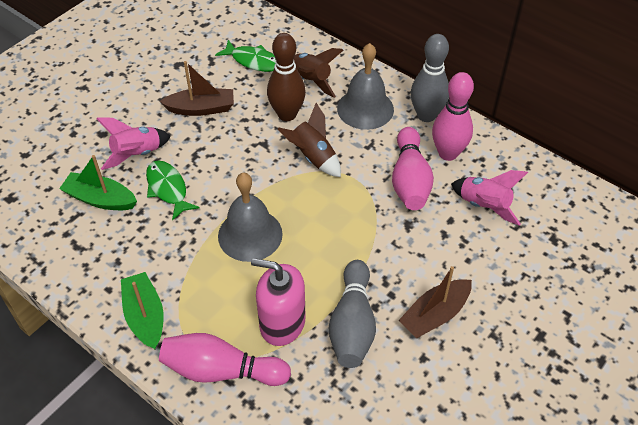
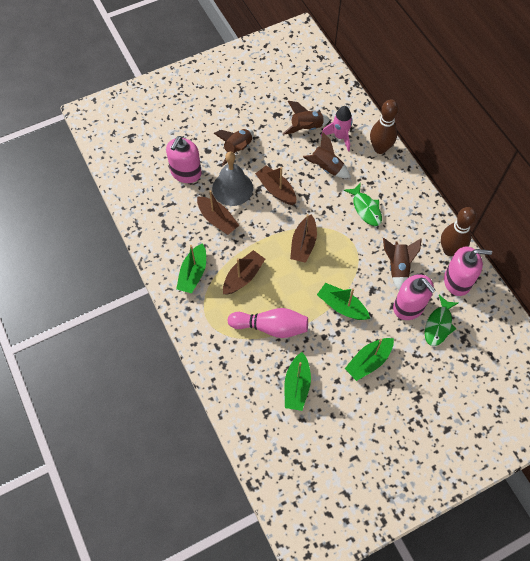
brown boat: [159,61,234,116] [398,266,472,338] = 2 -> [197,190,239,235] [223,250,265,295] [255,165,296,205] [290,214,317,263] = 4
brown bowling pin: [267,33,306,121] = 1 -> [370,100,399,154] [441,207,476,256] = 2
brown rocket: [278,103,341,177] [294,48,343,98] = 2 -> [214,129,254,166] [283,101,330,135] [303,132,350,178] [383,238,422,290] = 4
green boat: [59,155,137,210] [121,272,164,349] = 2 -> [176,243,206,294] [284,352,311,411] [317,283,370,320] [345,338,394,381] = 4
grey bell: [218,173,283,262] [337,43,394,130] = 2 -> [212,152,253,206] = 1
grey bowling pin: [329,260,376,368] [411,34,449,122] = 2 -> none = 0
pink bowling pin: [159,333,291,386] [392,127,434,210] [432,72,474,161] = 3 -> [228,308,308,338] = 1
pink rocket: [96,118,171,170] [451,170,528,226] = 2 -> [321,106,353,152] = 1
pink soap dispenser: [251,258,305,346] = 1 -> [166,136,202,183] [393,274,436,320] [444,246,492,296] = 3

